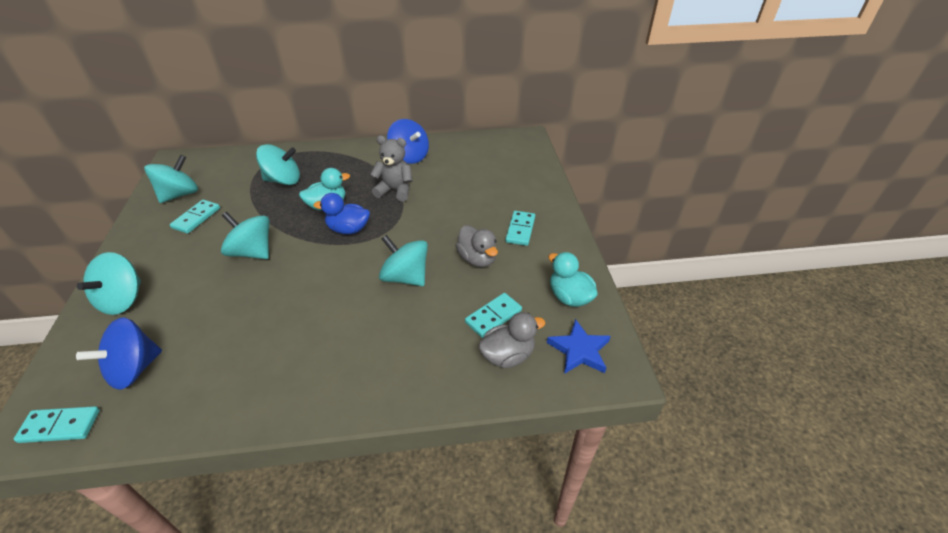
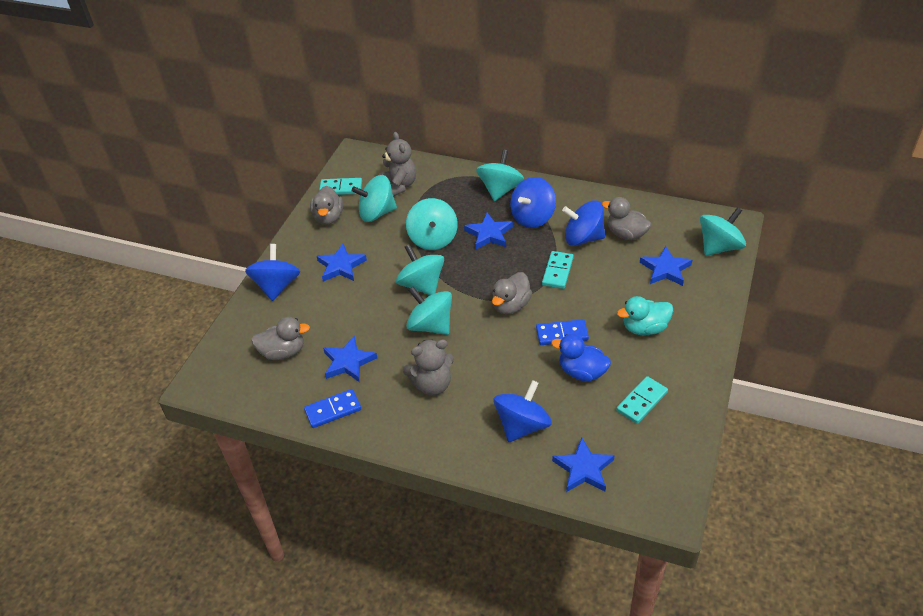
blue domino: none = 0 -> [304,389,361,428] [536,319,589,345] = 2
blue spinning top: [76,317,162,390] [387,119,429,164] = 2 -> [245,244,300,301] [494,380,552,442] [510,177,556,228] [562,200,605,246] = 4
blue star: [547,319,611,374] = 1 -> [317,244,367,282] [323,335,377,382] [464,213,513,249] [552,438,615,492] [640,246,692,286] = 5
grey duck: [456,225,498,267] [478,312,545,368] = 2 -> [251,317,310,360] [310,186,343,225] [492,272,532,314] [602,197,651,240] = 4
grey teddy bear: [370,136,413,202] = 1 -> [379,132,416,197] [403,339,454,395] = 2
turquoise domino: [14,406,100,443] [170,200,220,234] [465,293,522,338] [505,211,535,246] = 4 -> [319,178,362,195] [542,251,574,289] [616,376,668,424] = 3
turquoise duck: [299,168,350,210] [548,252,598,307] = 2 -> [617,296,673,335] = 1
turquoise spinning top: [77,252,141,315] [144,155,198,203] [221,212,270,259] [256,144,300,185] [379,235,428,286] = 5 -> [352,175,397,222] [396,244,444,295] [406,198,458,250] [406,287,452,335] [476,150,524,201] [700,207,746,256] = 6

